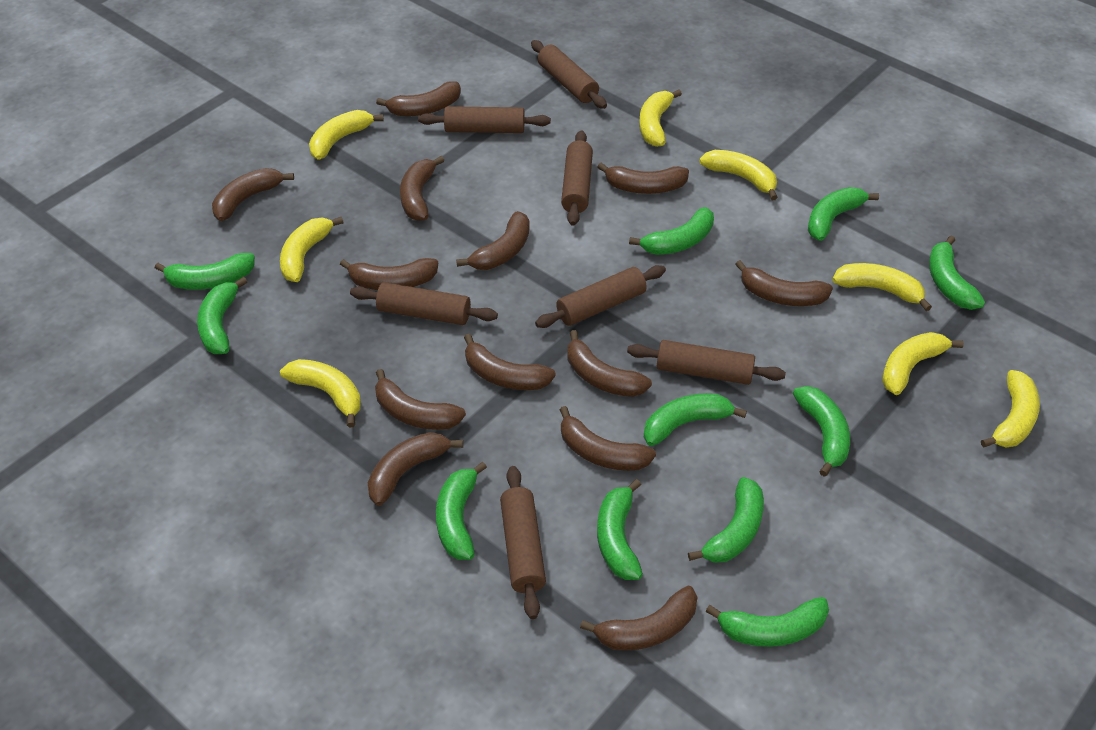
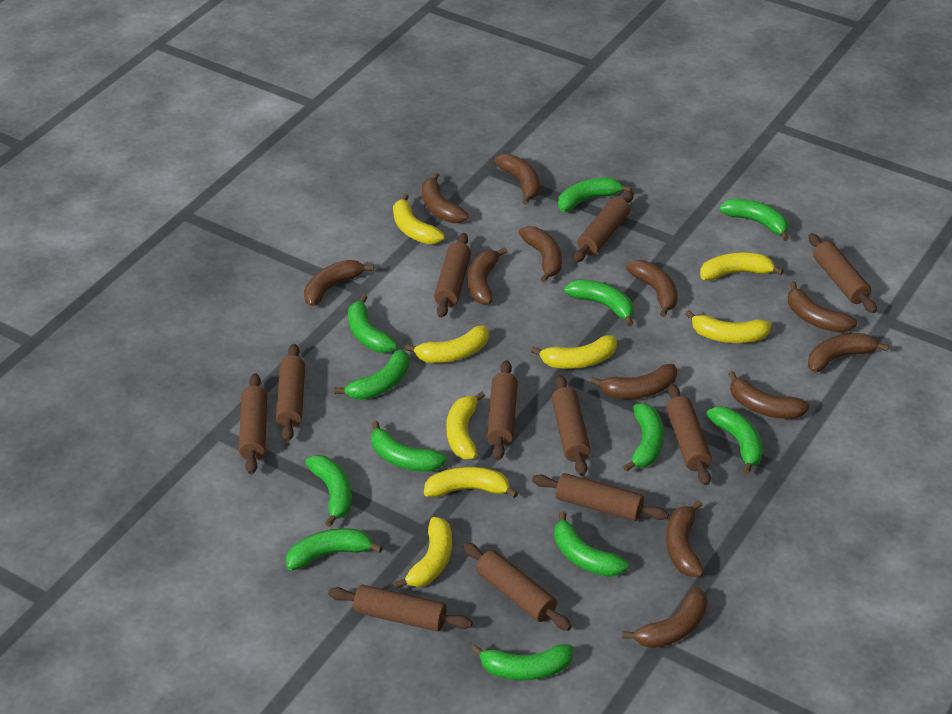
brown banana: [212,168,294,221] [340,258,438,290] [368,432,463,506] [375,369,466,430] [376,81,461,116] [400,156,445,221] [456,211,530,270] [464,333,556,390] [560,406,656,471] [567,330,652,397] [580,586,698,651] [598,163,689,194] [735,260,833,306] = 13 -> [304,260,374,306] [422,172,469,223] [468,247,507,305] [495,154,540,205] [519,226,562,283] [590,364,677,399] [622,587,707,648] [626,260,678,317] [666,500,704,577] [728,371,810,419] [788,281,857,333] [808,333,889,373] = 12
brown rolling pin: [350,282,498,325] [418,106,551,133] [500,466,546,619] [531,40,607,109] [535,265,666,328] [561,130,593,226] [627,340,786,385] = 7 -> [239,373,267,474] [276,344,305,442] [328,585,473,632] [434,233,471,318] [463,543,571,631] [487,360,518,460] [532,473,669,521] [552,375,591,476] [573,191,633,263] [666,384,712,485] [808,233,877,313] = 11
green banana: [155,253,255,290] [197,277,247,354] [436,461,487,560] [597,479,643,580] [629,207,714,255] [644,393,747,446] [688,477,764,563] [705,597,829,647] [793,386,850,477] [808,187,879,241] [929,236,985,310] = 11 -> [286,528,383,570] [305,455,352,527] [335,349,409,400] [348,294,398,353] [371,421,447,472] [471,644,573,680] [554,511,629,577] [558,177,632,212] [564,279,634,326] [623,403,664,472] [706,406,763,474] [719,199,789,241] = 12

